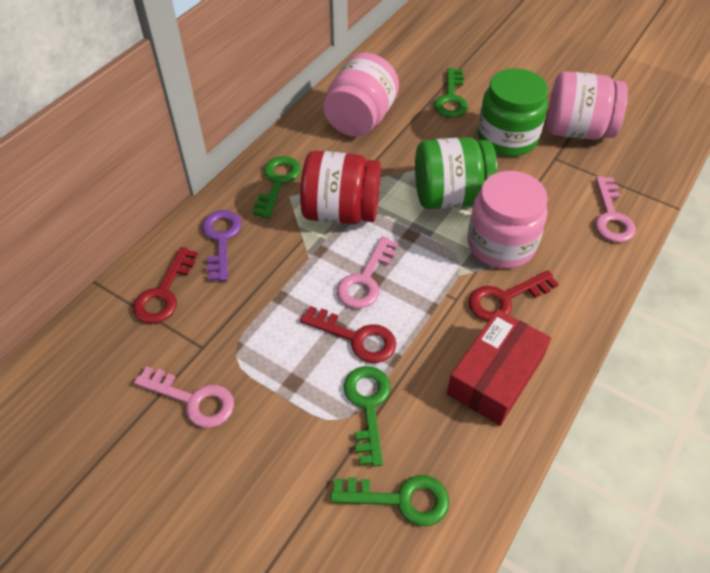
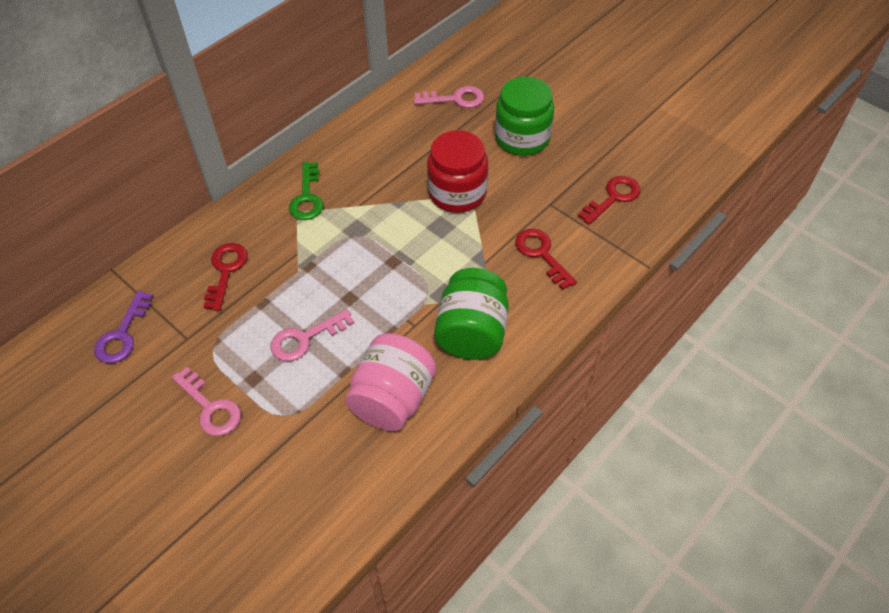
green key: [253,156,301,219] [330,475,449,526] [344,366,391,467] [434,68,468,118] = 4 -> [289,162,323,220] = 1
pink jar: [324,53,399,137] [467,171,548,269] [547,71,628,140] = 3 -> [345,333,436,431] = 1
red box: [447,309,551,426] = 1 -> none = 0

